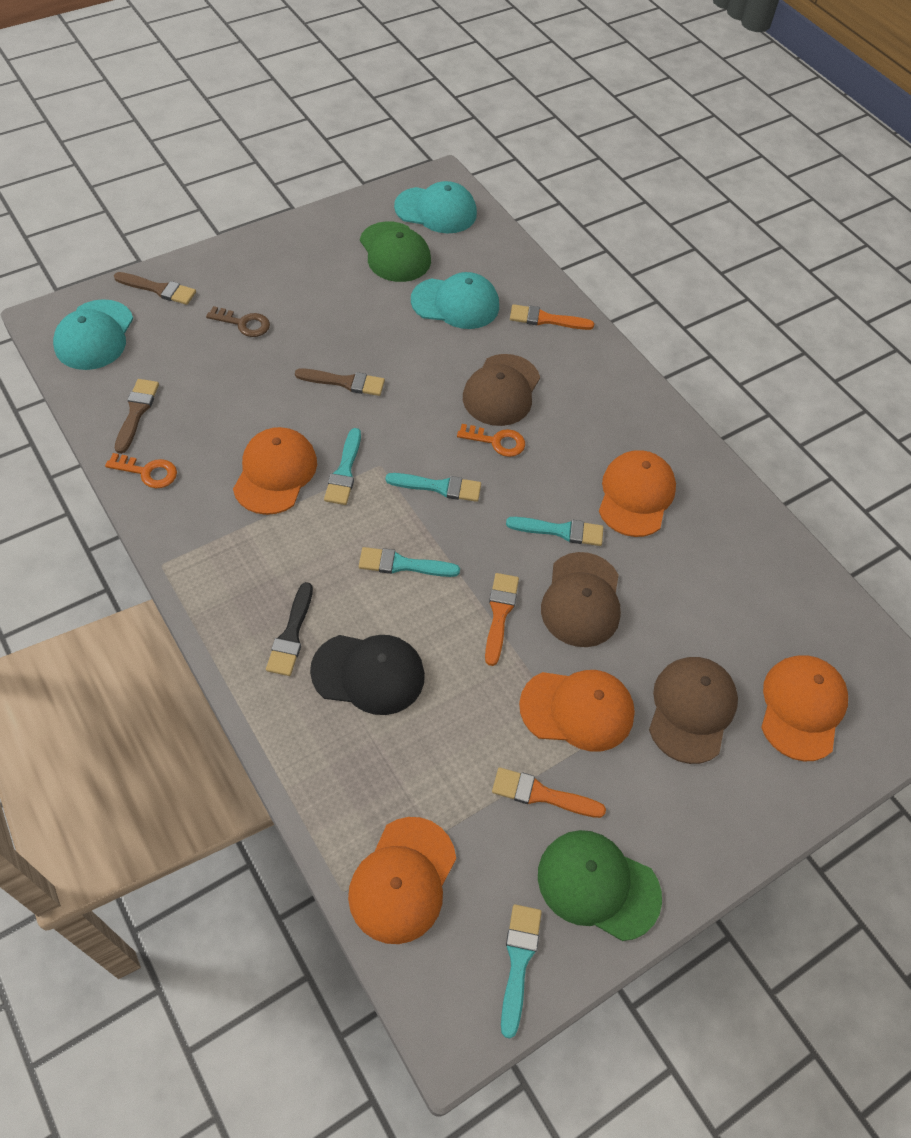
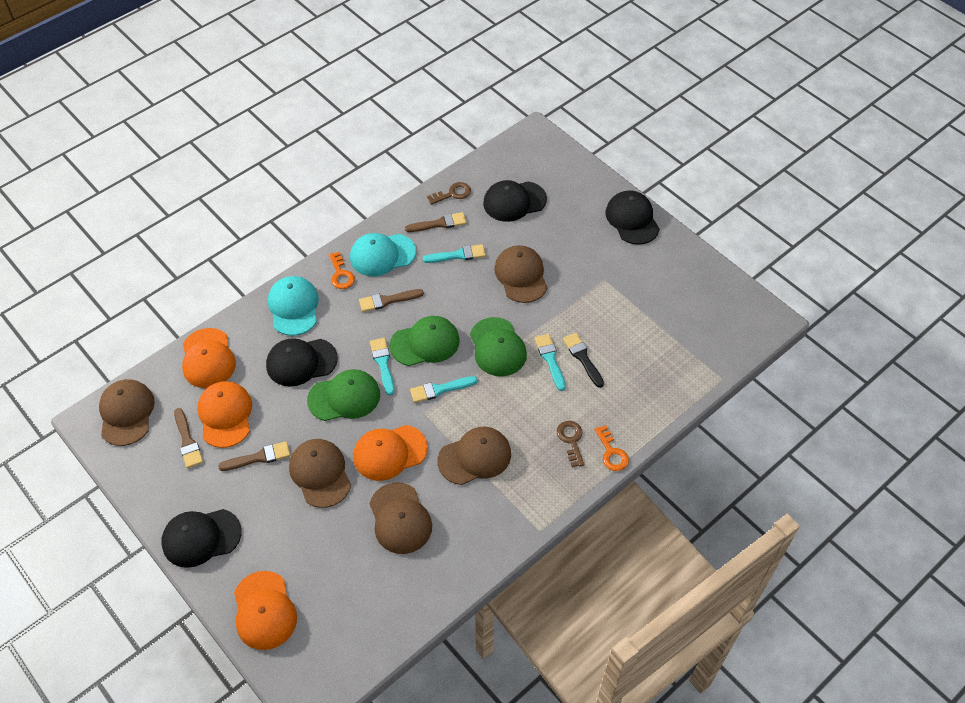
black cap: [310,635,425,715] = 1 -> [161,509,242,568] [266,338,338,387] [483,180,547,222] [606,190,660,245] = 4
brown brush: [114,272,196,305] [115,379,159,454] [295,368,385,396] = 3 -> [174,408,203,468] [218,441,290,471] [359,289,424,312] [405,212,467,232] = 4
brown cap: [463,354,540,426] [541,552,621,647] [649,657,738,764] = 3 -> [99,379,155,446] [289,439,351,508] [369,482,432,554] [438,427,511,485] [494,245,548,303] = 5
brown key: [206,306,270,337] = 1 -> [427,182,471,205] [557,421,584,467] = 2
green cap: [360,221,431,282] [538,830,662,941] = 2 -> [307,369,380,421] [389,316,460,366] [470,317,527,376] = 3
orange brush: [485,573,519,666] [492,767,606,818] [510,304,594,330] = 3 -> none = 0
orange cap: [233,427,317,515] [348,817,456,944] [519,670,635,752] [599,450,676,537] [761,655,848,761] = 5 -> [182,328,236,388] [197,381,252,448] [234,571,297,650] [353,425,428,481] = 4
turquoise brush: [324,428,361,505] [359,547,460,577] [386,473,481,502] [501,904,542,1038] [506,517,604,546] = 5 -> [370,338,394,396] [410,376,478,403] [423,244,486,263] [535,334,566,391] = 4
turquoise cap: [53,299,133,370] [394,181,477,233] [411,272,499,329] = 3 -> [268,276,319,336] [350,233,416,277] = 2

